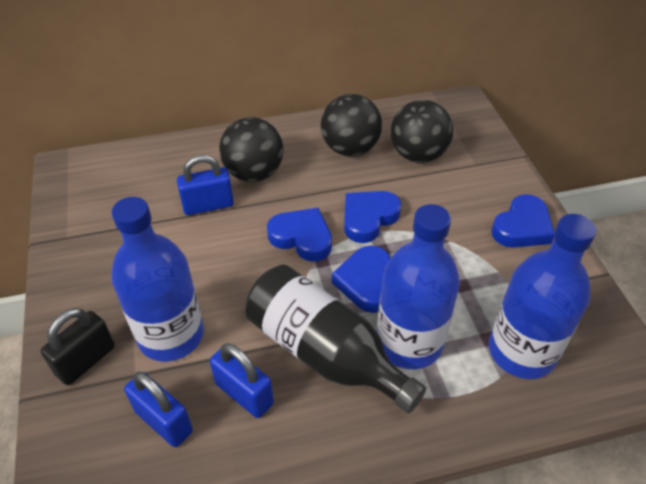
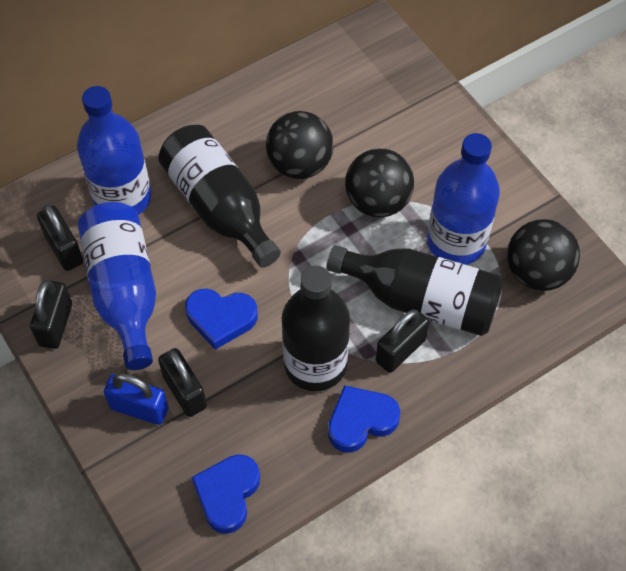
black bottle: [245,264,426,413] = 1 -> [158,125,281,267] [282,266,350,391] [327,245,504,336] = 3
black padlock: [41,308,115,385] = 1 -> [30,280,72,349] [37,204,83,271] [158,348,207,417] [376,309,429,373] = 4
blue heart: [267,208,332,262] [332,246,391,313] [344,191,401,243] [491,194,554,248] = 4 -> [185,289,258,350] [191,454,260,534] [328,385,400,453] = 3
blue padlock: [124,372,193,447] [177,155,234,215] [210,343,274,418] = 3 -> [104,373,169,425] = 1

